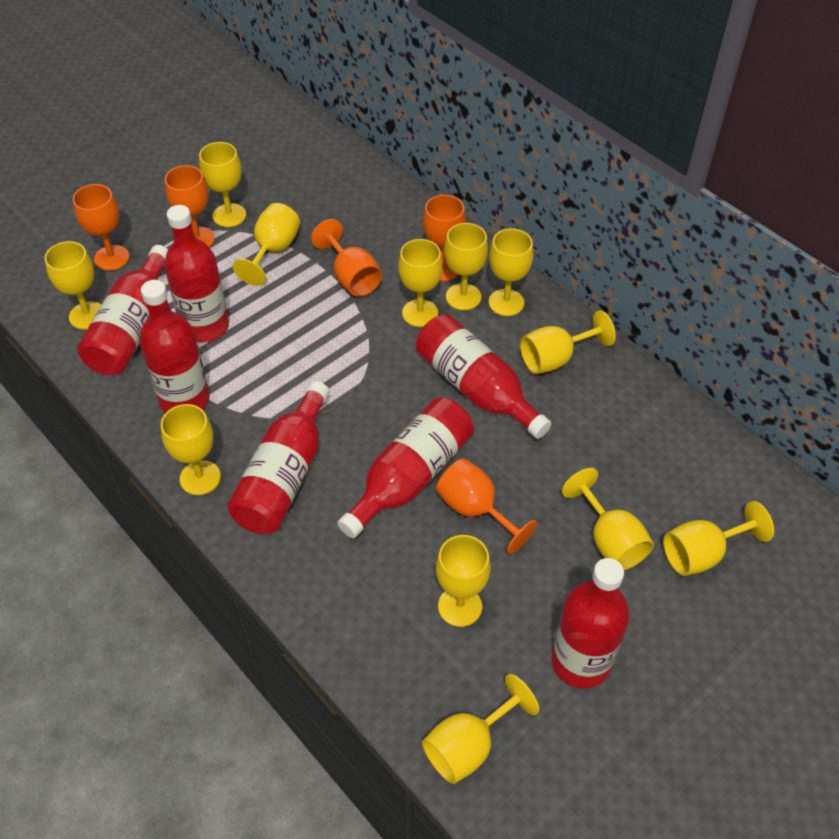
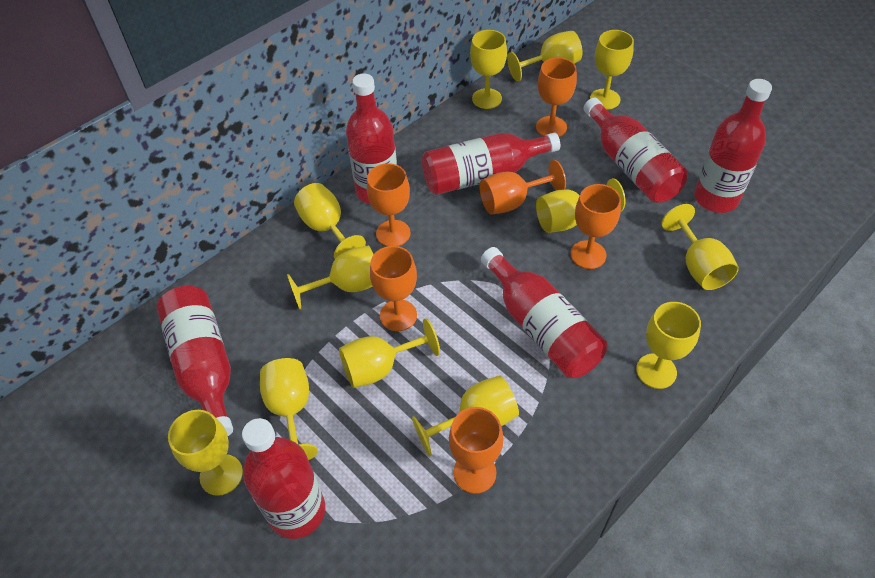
orange goblet: [73,184,130,271] [165,165,215,247] [311,219,382,297] [423,195,466,281] [436,458,537,554] = 5 -> [367,163,410,246] [370,246,417,331] [449,407,504,494] [479,160,566,215] [536,57,577,137] [570,184,621,269] = 6

